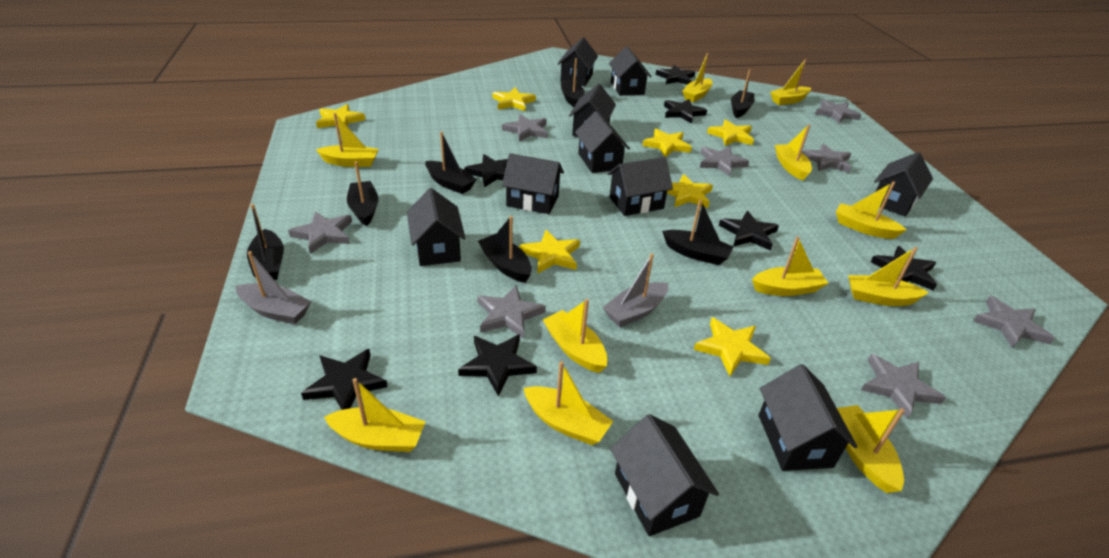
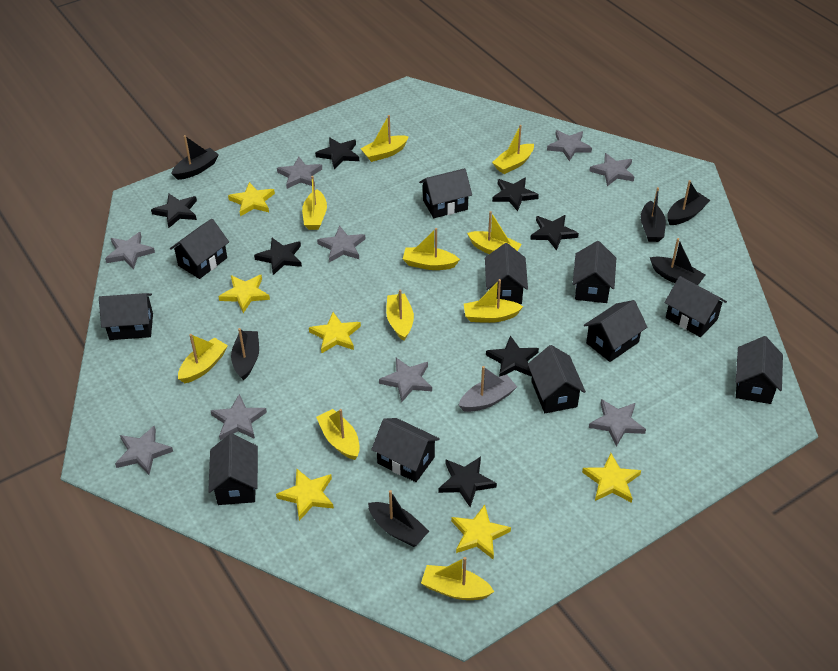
black boat: [247,204,284,280] [347,161,378,226] [425,131,477,194] [478,216,532,283] [561,58,585,107] [662,200,733,265] [731,69,754,118] = 7 -> [171,135,219,180] [231,328,259,381] [368,490,429,547] [641,187,666,242] [650,238,705,285] [667,180,710,225] = 6
black house: [407,188,466,266] [502,153,564,214] [558,38,598,86] [569,84,616,137] [575,111,630,173] [608,157,673,216] [609,46,652,96] [610,414,719,536] [759,364,857,471] [874,152,933,216] = 10 -> [99,293,153,340] [170,219,229,279] [208,433,258,505] [371,418,440,482] [419,168,472,218] [485,243,528,304] [528,345,586,413] [573,241,616,303] [584,300,647,362] [664,276,727,337] [736,336,783,404] = 11
grey boat: [236,251,311,324] [603,253,668,327] = 2 -> [459,366,517,412] = 1
grey star: [288,211,352,254] [477,285,546,339] [502,114,548,142] [700,147,749,177] [802,143,851,173] [815,100,861,124] [861,354,946,419] [973,296,1055,348] = 8 -> [105,232,155,270] [115,425,173,475] [211,394,267,440] [277,157,322,189] [317,226,365,262] [379,358,432,402] [547,130,592,161] [589,153,634,186] [589,399,646,447] = 9
yellow boat: [316,113,379,167] [324,378,426,452] [523,361,613,445] [543,299,608,373] [682,53,712,102] [752,236,828,296] [770,59,811,105] [775,124,812,181] [836,181,906,239] [837,405,905,493] [848,247,929,306] = 11 -> [178,334,228,383] [302,176,327,230] [316,409,360,460] [361,115,409,162] [386,290,414,341] [403,228,460,270] [421,557,494,600] [464,279,523,323] [467,211,522,254] [492,125,534,174] = 10
yellow star: [316,104,365,128] [492,87,536,111] [519,230,580,274] [642,129,692,157] [667,174,713,208] [694,317,771,376] [707,119,754,146] = 7 -> [219,275,270,313] [228,182,275,216] [276,469,334,521] [309,312,361,354] [451,505,511,560] [582,453,641,503] = 6

